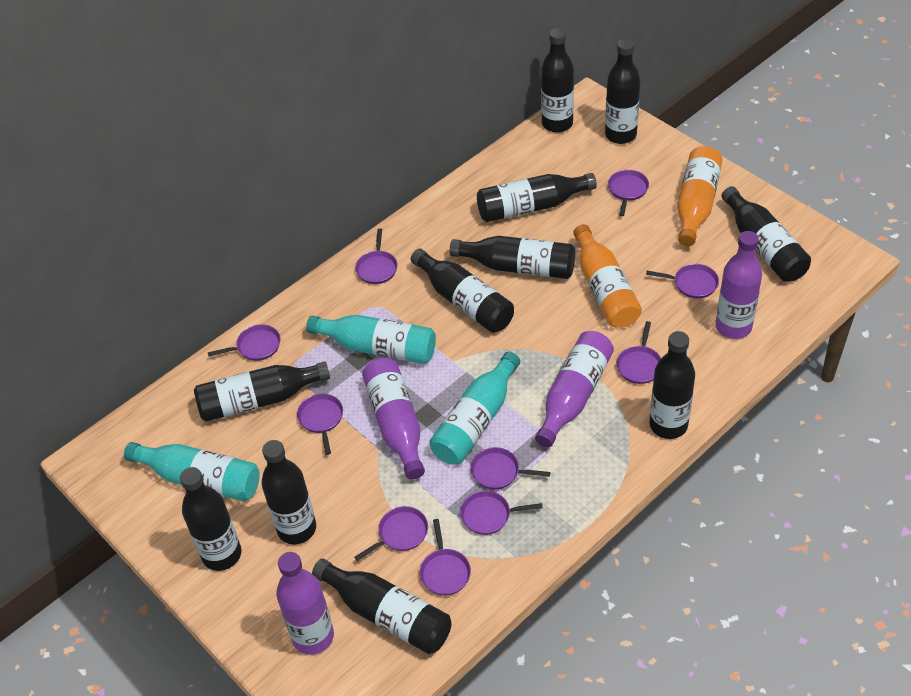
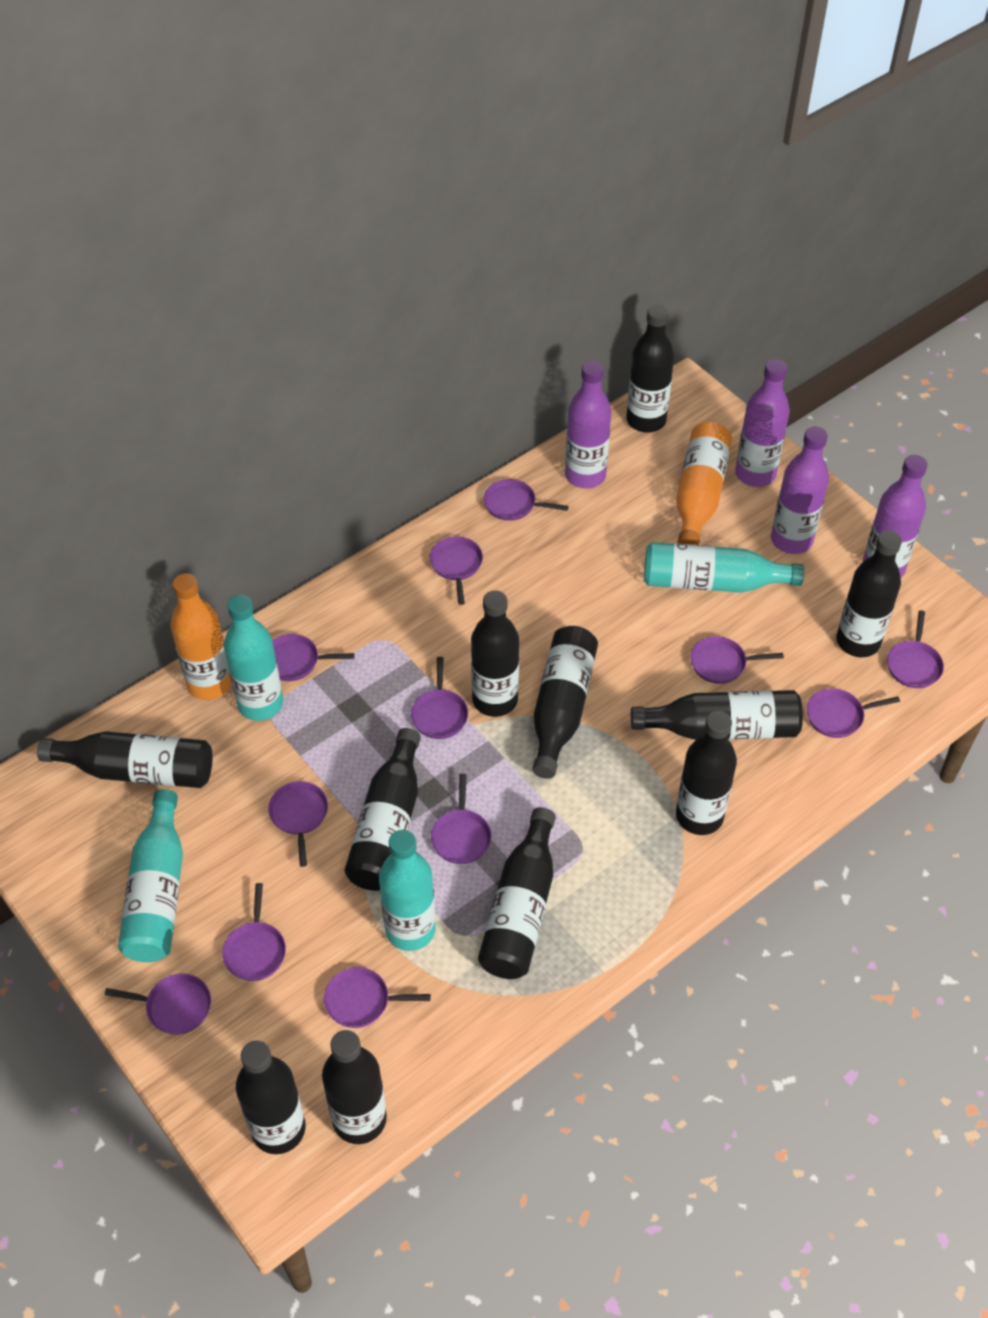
purple pan: [208,324,280,361] [297,394,343,455] [355,228,397,284] [355,506,428,561] [420,519,471,596] [460,491,543,535] [470,447,550,489] [608,170,649,216] [616,321,661,384] [646,264,719,299] = 10 -> [104,973,211,1035] [222,883,286,981] [268,781,328,867] [272,634,355,681] [324,967,431,1028] [411,657,468,739] [430,537,483,605] [431,774,491,864] [484,479,569,521] [690,636,784,684] [807,688,900,738] [887,610,944,688] = 12
turquoise bottle: [124,442,260,502] [306,315,436,364] [430,352,520,464] = 3 -> [118,789,183,962] [224,594,283,721] [379,830,436,951] [644,542,804,593] = 4

